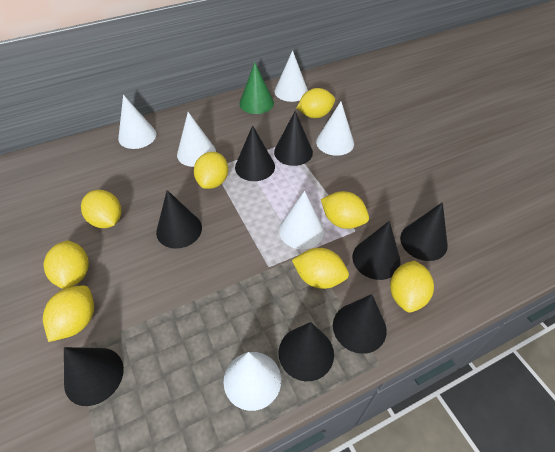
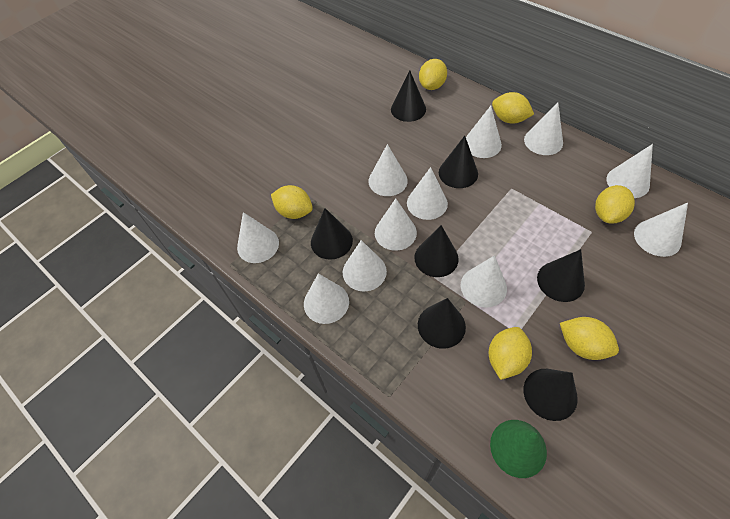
black cone: [64,347,124,406] [156,190,202,249] [235,125,275,181] [274,111,313,166] [278,322,334,381] [333,294,387,354] [352,221,401,280] [400,202,448,261] = 8 -> [311,208,353,260] [391,70,426,122] [414,225,459,277] [418,298,466,349] [439,136,478,188] [524,369,578,421] [537,249,585,302] = 7
white cone: [118,95,156,149] [177,112,216,167] [223,352,281,411] [275,50,308,102] [279,191,324,249] [316,101,354,156] = 6 -> [237,212,279,263] [304,273,349,324] [343,240,387,291] [368,144,408,196] [375,198,417,251] [407,167,448,220] [461,255,507,308] [466,106,502,158] [524,102,563,155] [607,144,653,198] [634,203,688,257] = 11
yellow lemon: [43,285,94,342] [44,240,89,289] [81,190,121,228] [194,152,228,189] [292,248,349,289] [297,88,335,118] [321,191,369,229] [390,260,434,312] = 8 -> [271,185,313,219] [419,59,447,90] [489,327,532,380] [492,92,534,124] [560,317,619,360] [595,185,635,224] = 6

